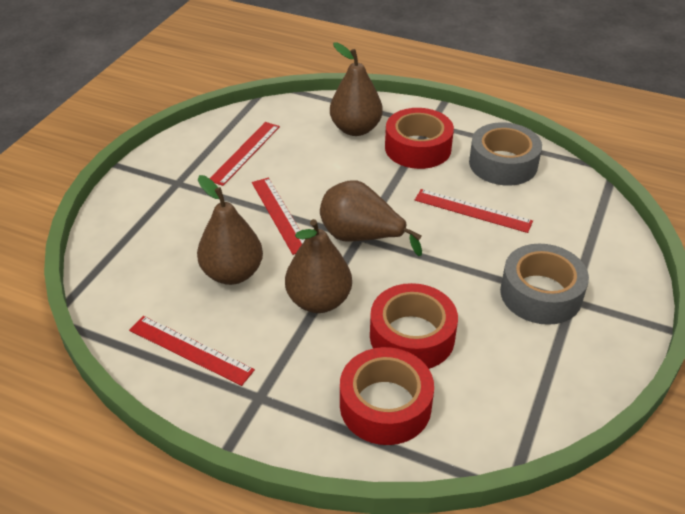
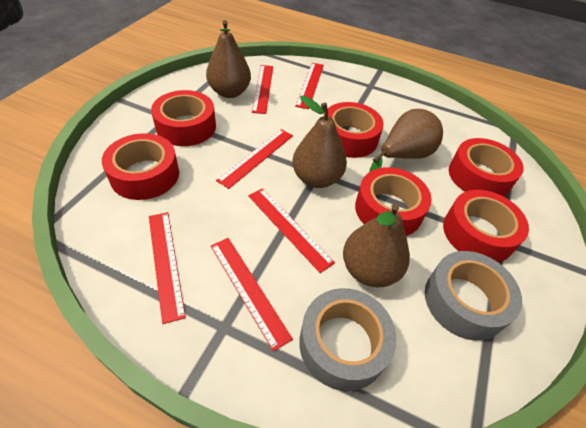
red ruler: [129,316,255,386] [209,122,280,186] [252,178,305,255] [415,189,533,233] = 4 -> [149,212,186,324] [211,238,293,351] [216,129,293,189] [248,188,335,273] [252,65,273,114] [295,63,324,109] = 6
red tape: [340,347,434,445] [370,283,458,369] [385,108,454,169] = 3 -> [102,133,179,200] [151,90,216,146] [328,102,384,158] [355,167,432,236] [443,190,529,262] [449,138,524,197] = 6

